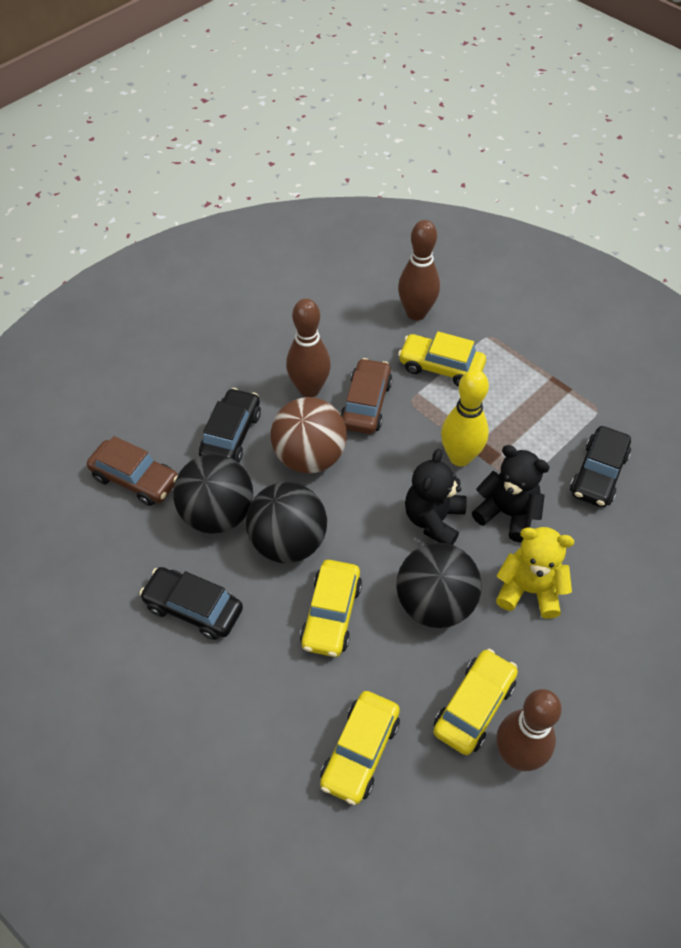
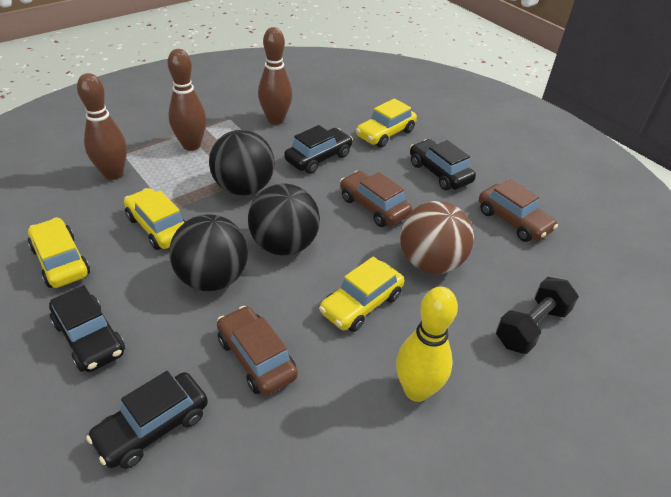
black car: [139,567,243,640] [199,388,261,463] [570,426,631,507] = 3 -> [49,285,125,372] [86,371,208,469] [284,125,353,174] [410,139,476,190] = 4
black dumbbell: none = 0 -> [496,277,579,354] = 1
black teddy bear: [405,449,467,545] [472,445,550,543] = 2 -> none = 0
brown car: [87,436,178,506] [340,358,393,434] = 2 -> [217,306,298,396] [340,171,412,227] [479,179,558,242] = 3
yellow teddy bear: [496,527,574,619] = 1 -> none = 0

